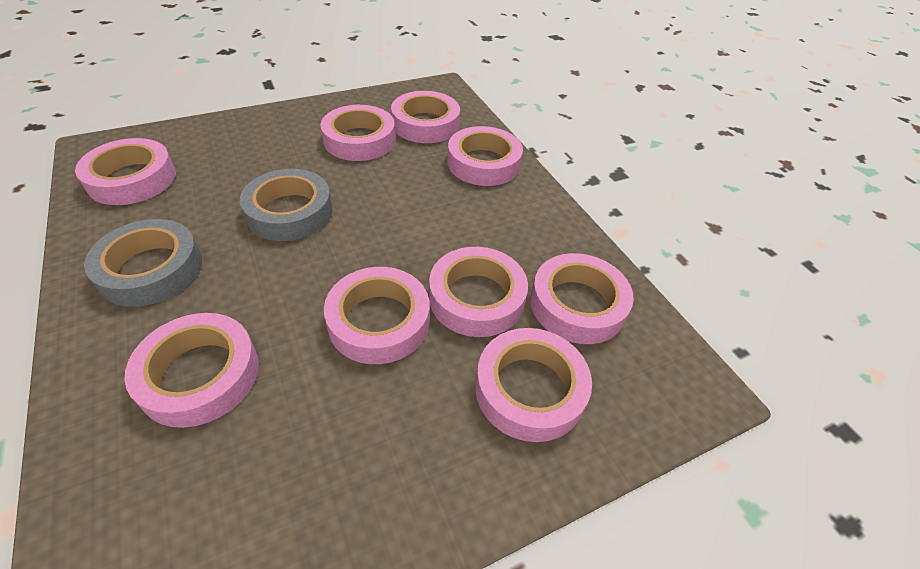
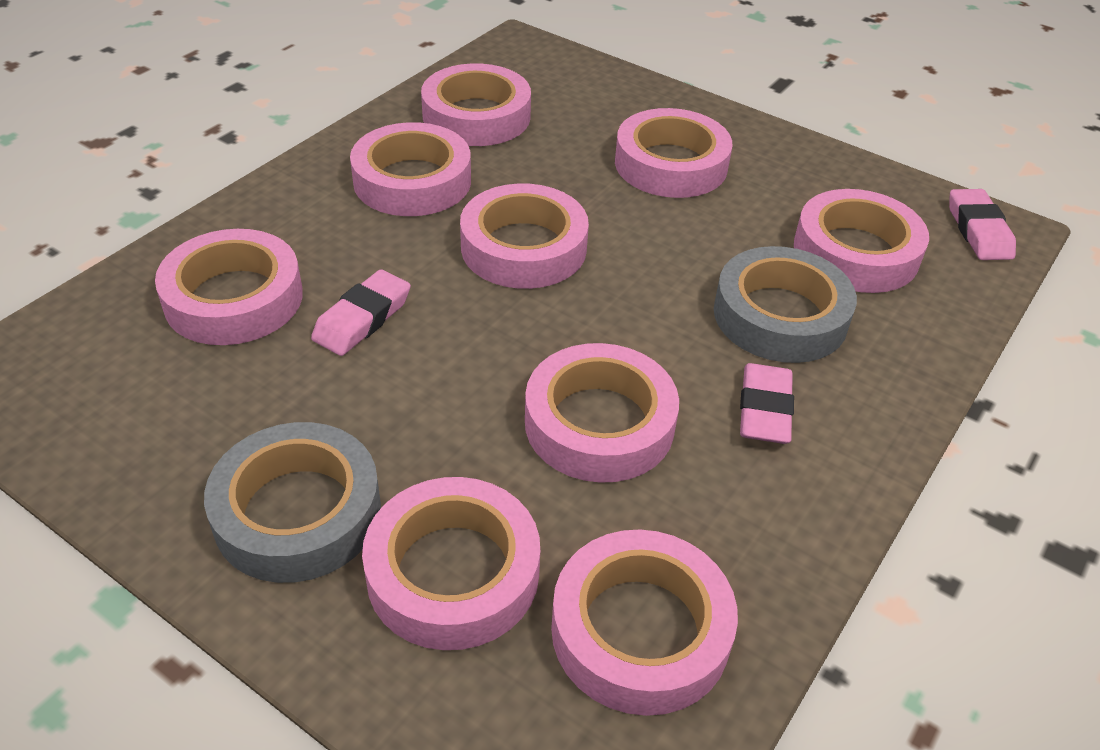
pink eraser: none = 0 -> [311,269,411,356] [740,363,794,444] [949,189,1016,260] = 3

